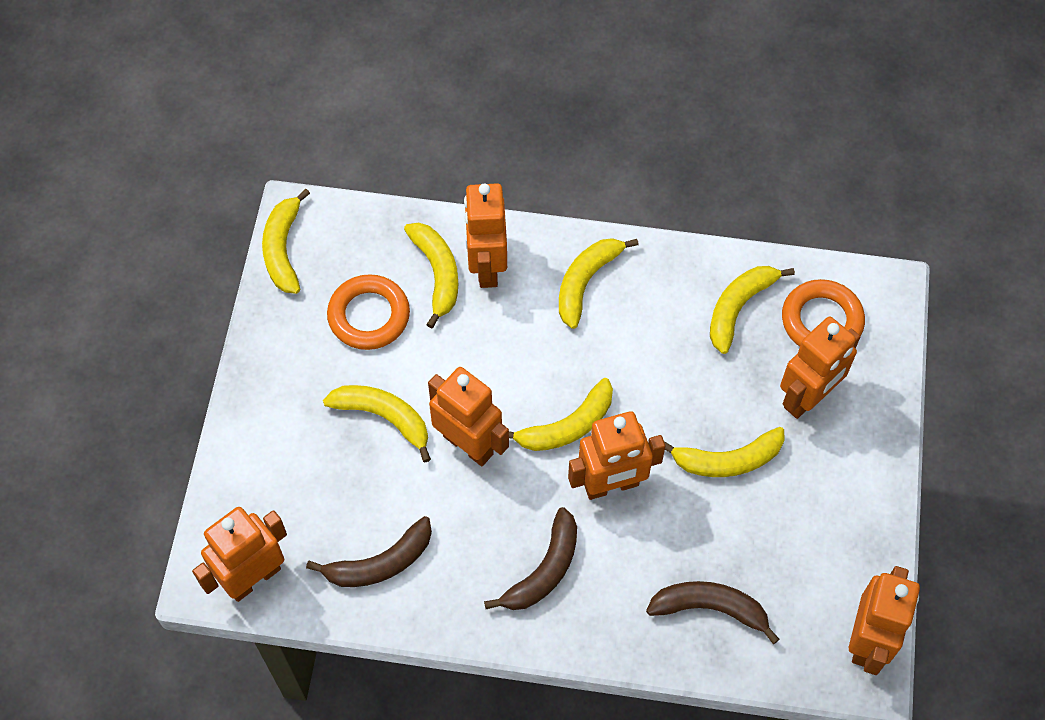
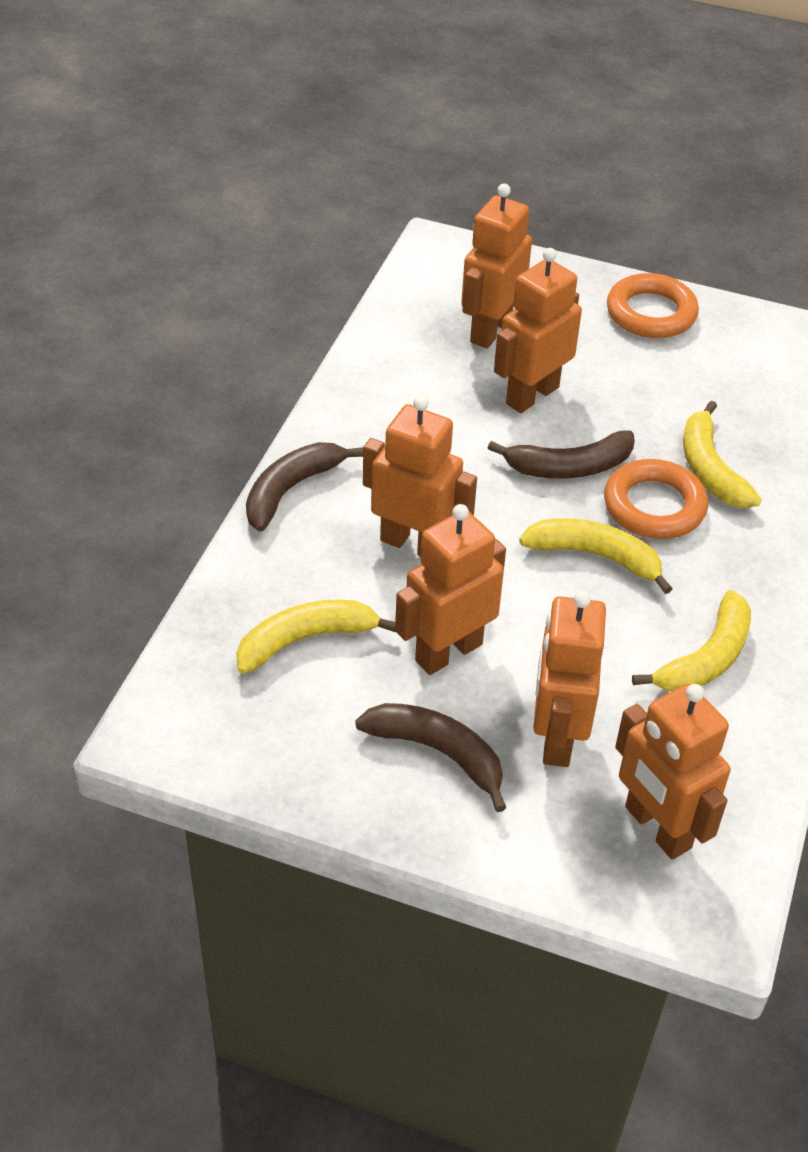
yellow banana: [262,189,310,294] [323,385,431,462] [404,222,458,329] [509,378,613,451] [559,238,639,329] [664,427,785,477] [710,266,795,354] = 7 -> [236,600,396,674] [519,519,672,594] [632,590,751,691] [683,401,761,508] = 4

